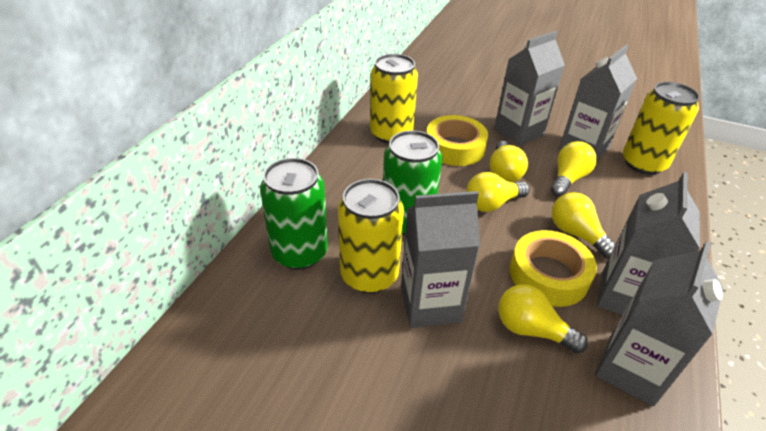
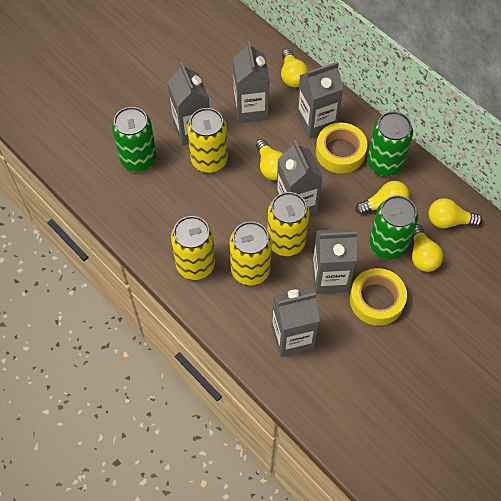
green can: [260,158,328,270] [383,130,443,236] = 2 -> [112,107,157,172] [367,111,413,176] [369,195,418,260] = 3
grey carton: [401,191,480,328] [494,31,565,146] [559,45,637,160] [595,242,723,406] [597,172,700,315] = 5 -> [167,63,210,146] [233,41,270,123] [271,288,320,357] [276,140,323,215] [297,62,343,139] [312,229,358,294] = 6
yellow can: [338,179,404,293] [370,54,418,144] [623,82,700,175] = 3 -> [171,216,215,280] [187,108,228,173] [230,221,272,286] [267,192,309,256] = 4

